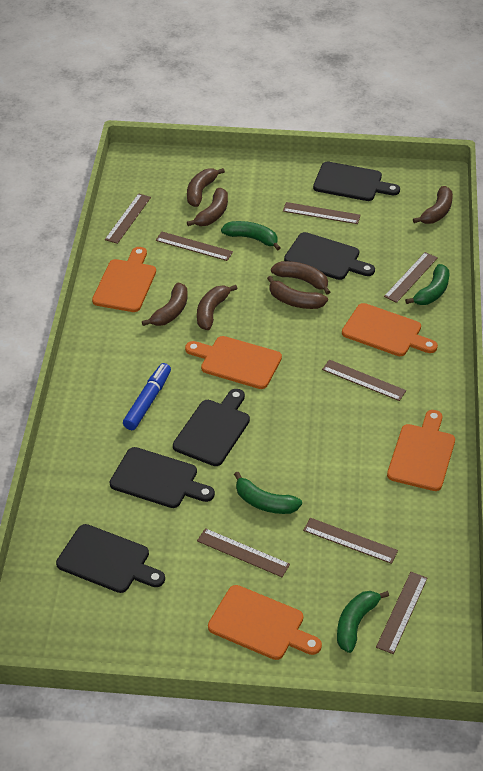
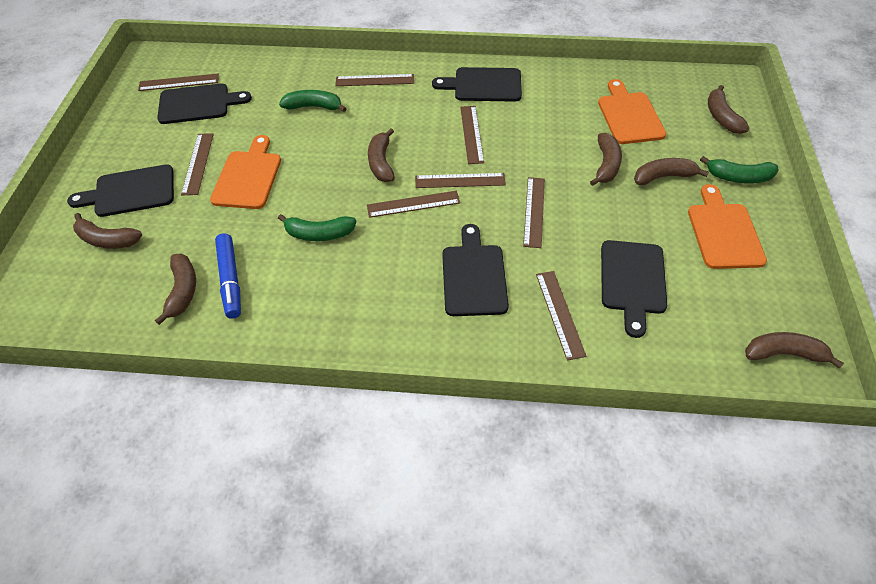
green banana: [221,221,281,251] [234,472,302,514] [337,591,389,653] [405,264,449,305] = 4 -> [278,214,356,241] [279,90,347,112] [700,156,779,183] = 3
orange cutting board: [92,247,156,312] [185,336,282,389] [208,585,322,660] [342,303,438,356] [387,410,455,491] = 5 -> [210,135,281,209] [598,79,666,144] [688,184,767,269] = 3

